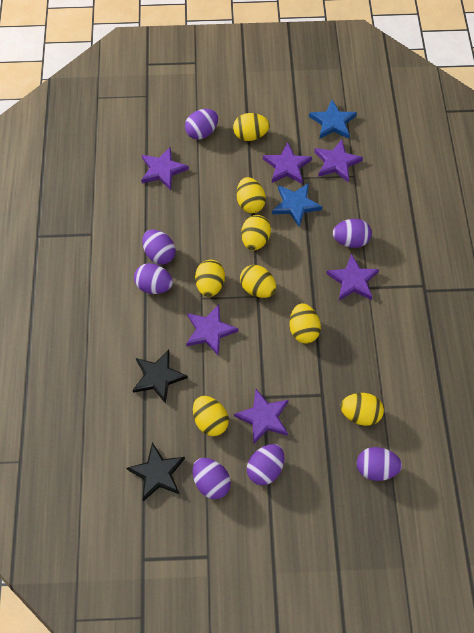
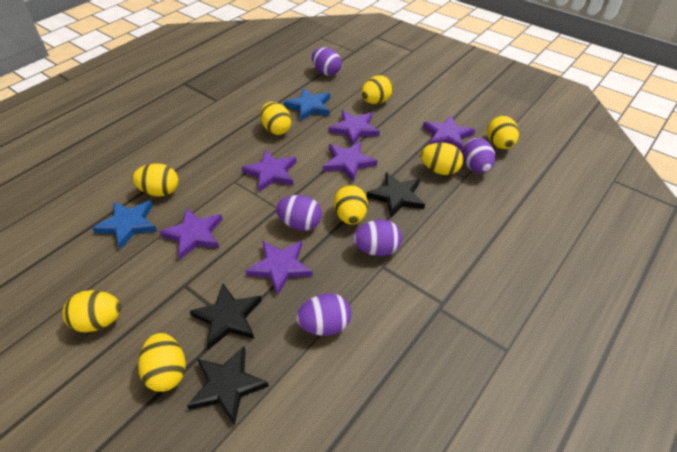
black star: [127,442,185,501] [133,350,188,404] = 2 -> [187,346,269,426] [190,284,262,349] [367,172,425,218] = 3
purple egg: [134,263,173,294] [142,230,176,264] [185,109,218,140] [193,458,231,499] [247,444,284,485] [333,219,372,248] [357,447,402,481] = 7 -> [276,195,322,231] [296,293,352,336] [312,47,341,76] [354,220,402,256] [461,138,496,173] = 5

